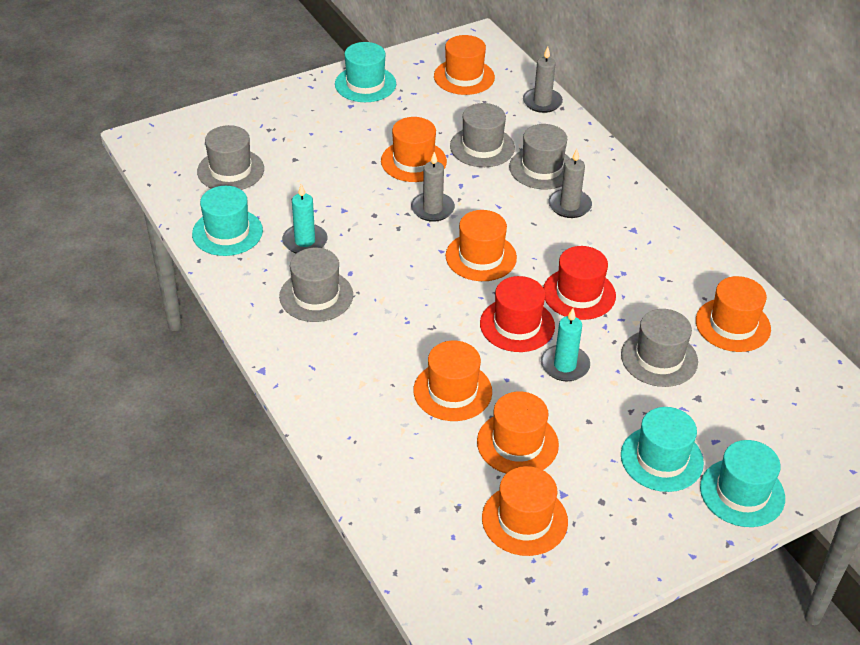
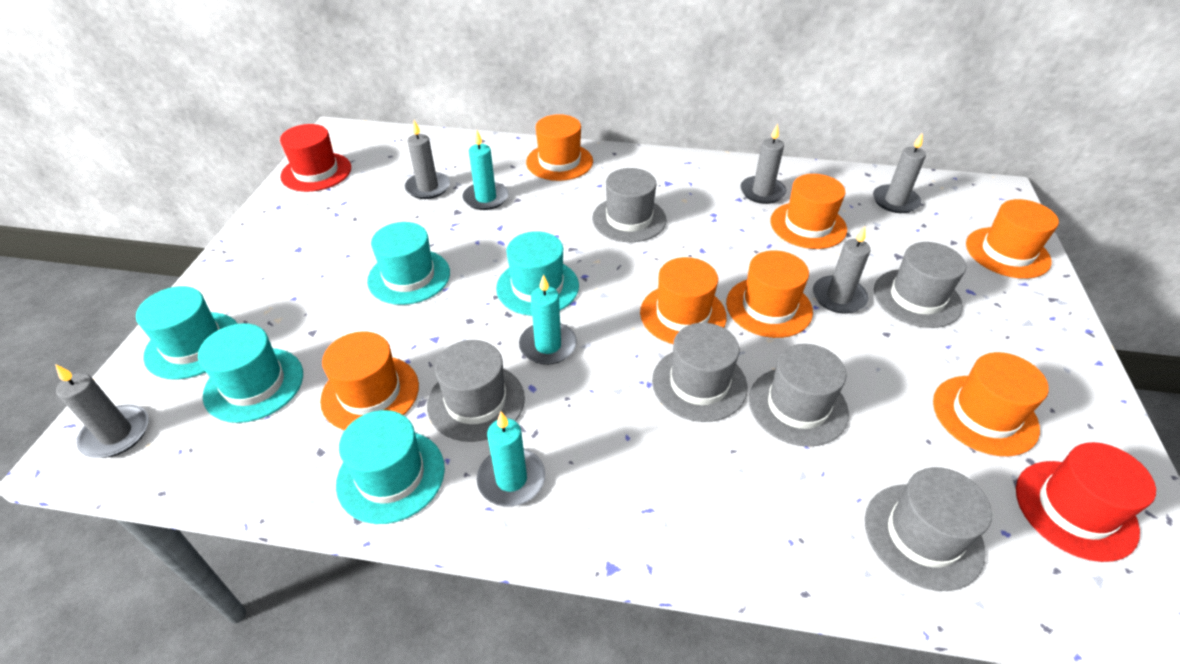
grey candle: [411,152,455,222] [523,47,563,113] [549,149,592,218] = 3 -> [55,364,149,458] [404,120,450,199] [740,124,787,204] [813,226,871,314] [873,133,926,213] = 5
grey hat: [197,125,264,190] [279,248,353,322] [450,103,515,167] [509,124,571,189] [621,309,698,387] = 5 -> [427,340,525,442] [592,168,667,242] [652,323,748,422] [749,344,849,447] [865,467,992,591] [874,242,966,328] = 6
turquoise candle: [282,184,327,253] [541,308,590,381] = 2 -> [462,131,509,210] [476,412,545,507] [519,274,577,365] = 3
turquoise hat: [192,186,263,256] [335,42,396,102] [621,407,704,492] [700,440,785,527] = 4 -> [136,286,238,379] [198,323,303,423] [336,410,445,524] [367,222,450,305] [496,231,579,316] = 5

